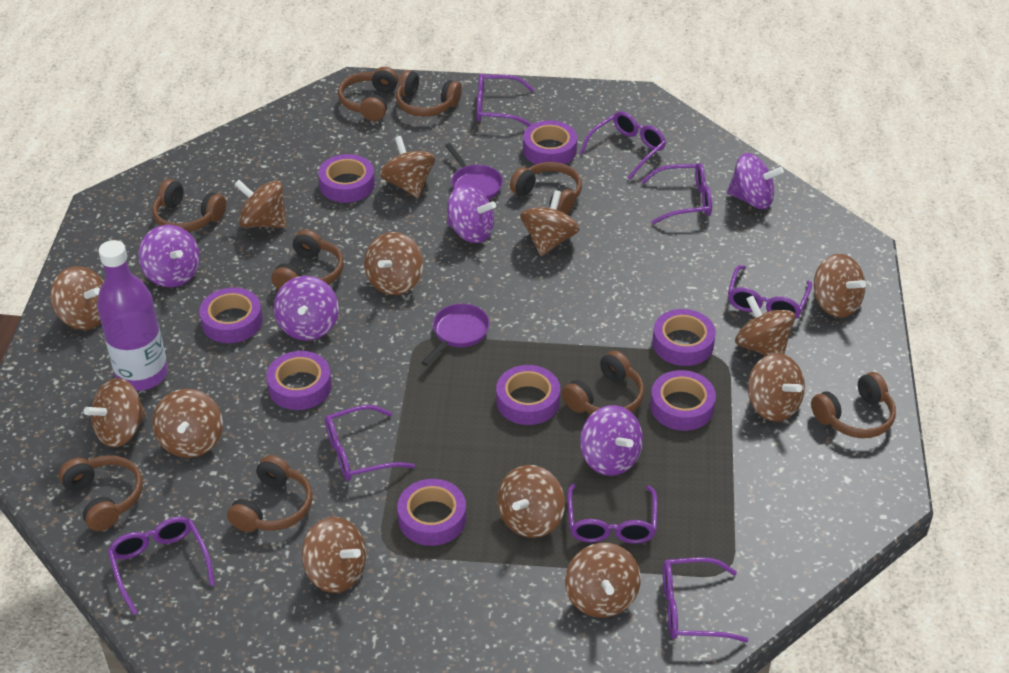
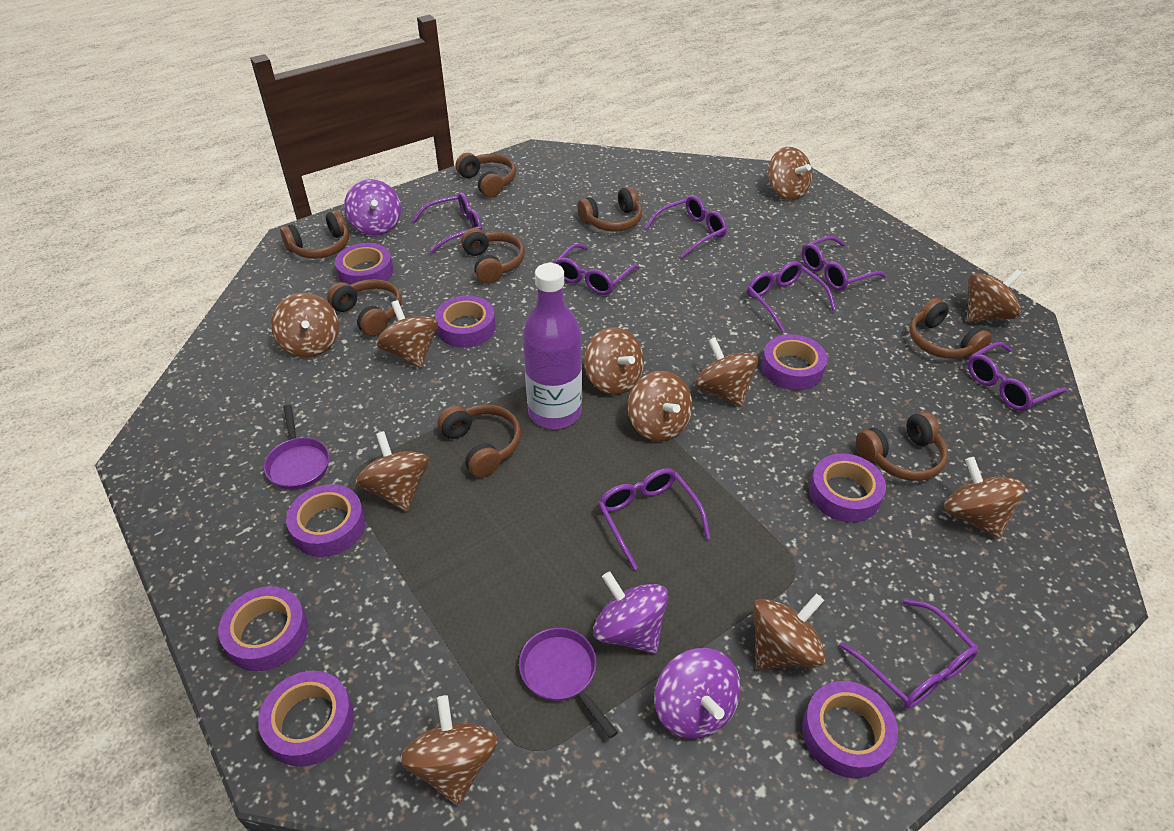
brown headphones: [59,455,143,531] [152,179,226,232] [227,455,313,532] [272,230,344,289] [338,67,398,121] [396,70,462,117] [510,162,582,214] [562,350,644,414] [811,372,896,438] = 9 -> [280,210,349,259] [327,279,402,336] [438,404,521,478] [456,153,516,197] [461,228,525,284] [577,186,643,231] [856,412,948,481] [909,298,992,359] = 8
brown spinning top: [50,266,104,330] [84,378,146,447] [152,389,223,458] [234,180,287,228] [302,517,366,593] [364,232,423,295] [379,136,436,198] [497,465,565,538] [520,190,580,256] [565,543,641,618] [735,296,795,356] [748,353,805,422] [814,254,866,318] = 13 -> [271,293,339,357] [356,431,429,512] [376,300,438,368] [400,695,498,805] [584,327,644,395] [628,371,693,441] [695,337,758,407] [753,594,826,669] [768,147,812,200] [944,457,1025,539] [967,269,1023,323] = 11
purple spinning top: [138,225,200,287] [274,276,339,341] [447,184,496,243] [580,405,643,476] [727,153,784,209] = 5 -> [344,179,401,235] [593,571,668,654] [654,648,741,739] = 3

